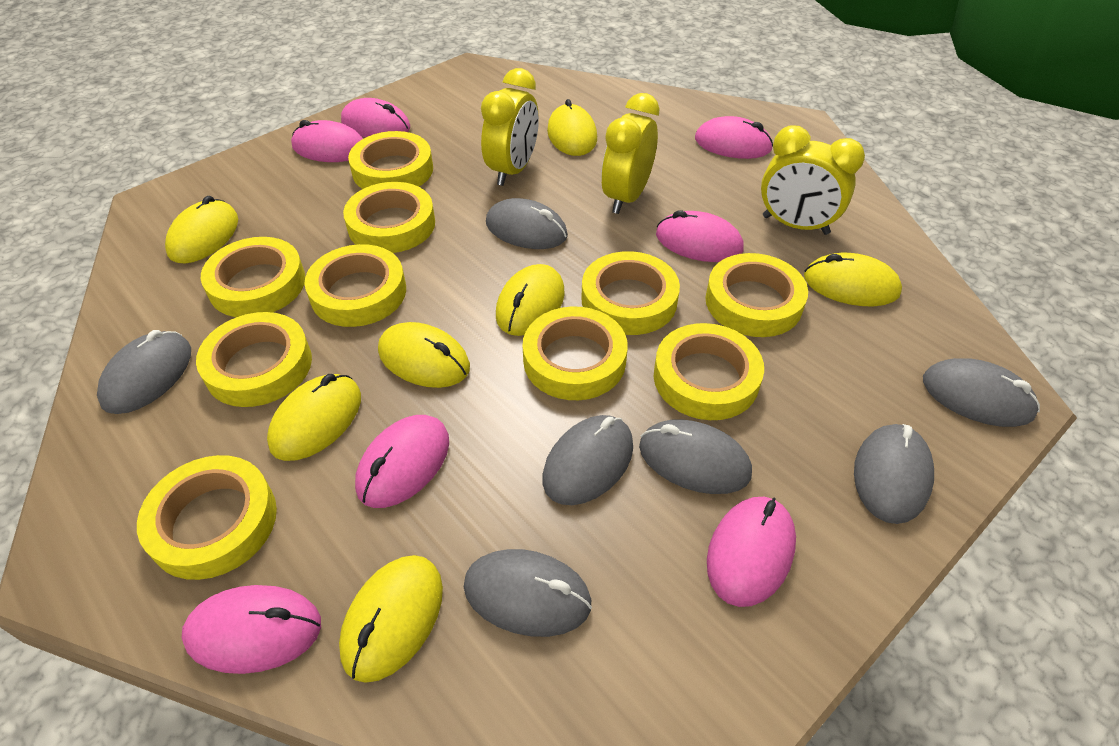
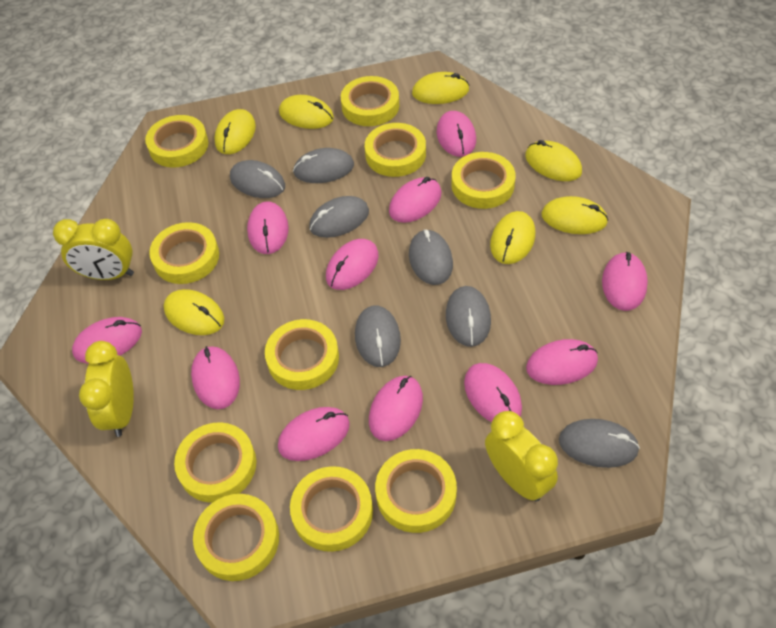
pink mouse: [181,585,321,674] [291,120,363,162] [341,98,410,137] [355,415,449,508] [656,210,744,262] [695,116,773,159] [707,497,796,607] = 7 -> [72,317,142,364] [191,346,240,409] [247,201,289,254] [278,407,350,461] [326,239,379,290] [369,376,423,441] [389,177,441,223] [437,111,476,157] [464,363,522,422] [526,339,598,385] [602,252,648,311] = 11

